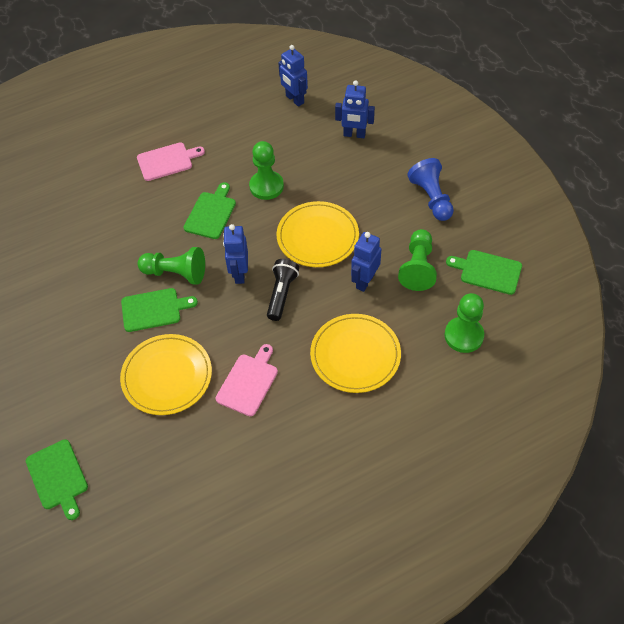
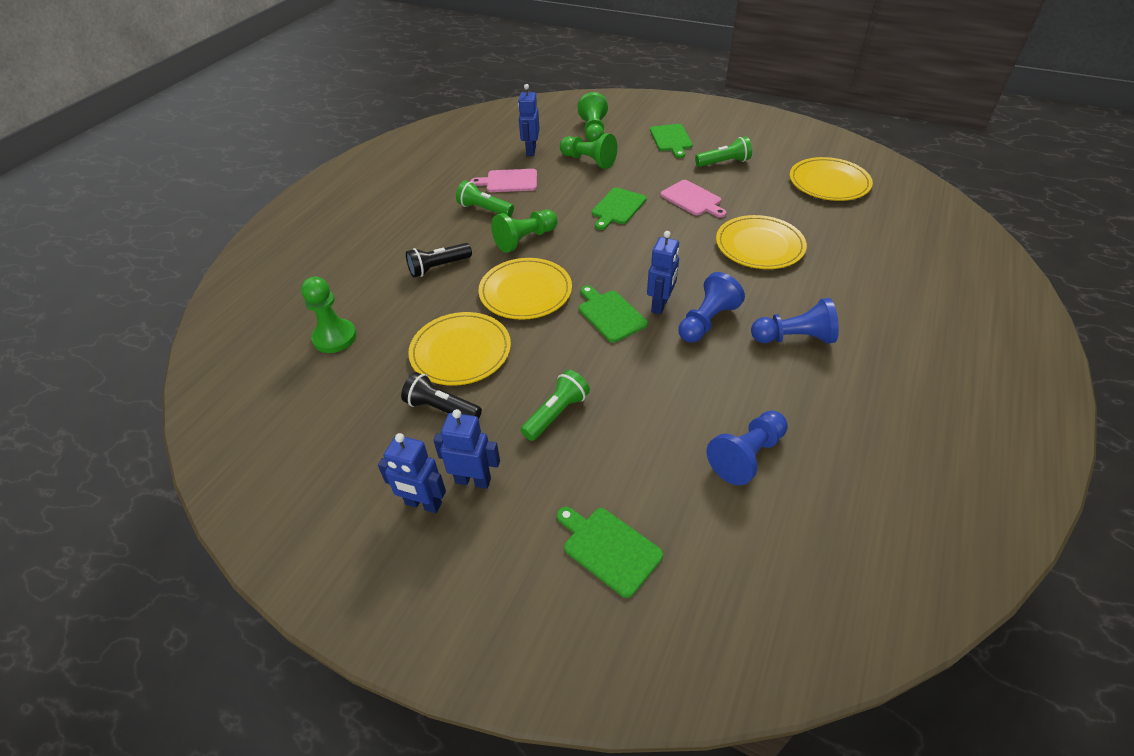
black flashlight: [267,259,299,321] = 1 -> [401,372,482,419] [406,243,472,277] = 2
blue pawn: [407,158,454,221] = 1 -> [678,272,745,343] [707,411,788,485] [751,298,839,344] = 3
green flashlight: none = 0 -> [456,180,514,217] [520,370,590,441] [695,136,752,167] = 3
yellow plate: [120,334,212,415] [277,201,359,267] [310,314,401,393] = 3 -> [408,312,511,386] [478,258,572,320] [716,215,807,269] [790,157,873,201] = 4

